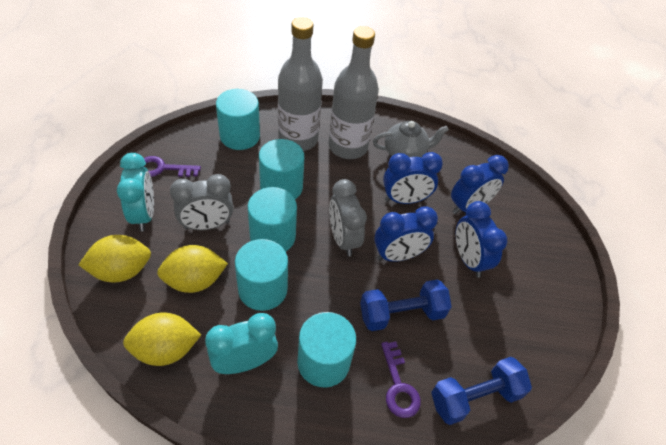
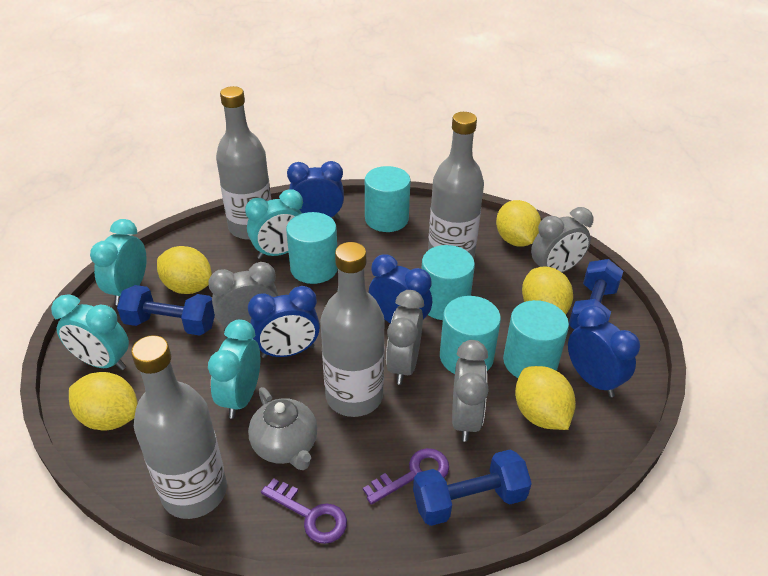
blue dumbbell: [360,280,452,331] [431,357,532,425] = 2 -> [117,285,215,335] [413,449,532,526] [569,259,623,329] = 3
grey bottle: [278,17,323,151] [329,26,379,159] = 2 -> [131,335,227,519] [216,86,271,240] [320,242,385,417] [428,112,484,259] = 4
grey clock: [170,174,233,230] [329,179,367,256] = 2 -> [208,262,278,332] [386,290,424,385] [452,340,489,442] [531,207,594,273] = 4
turquoise clock: [117,153,154,232] [205,313,278,374] = 2 -> [51,294,129,370] [90,219,147,305] [208,319,260,419] [245,189,303,259] = 4
yellow lemon: [79,235,151,282] [123,313,201,366] [157,245,228,293] = 3 -> [69,372,138,431] [157,246,212,294] [496,200,541,247] [515,366,576,430] [522,266,573,315] = 5

